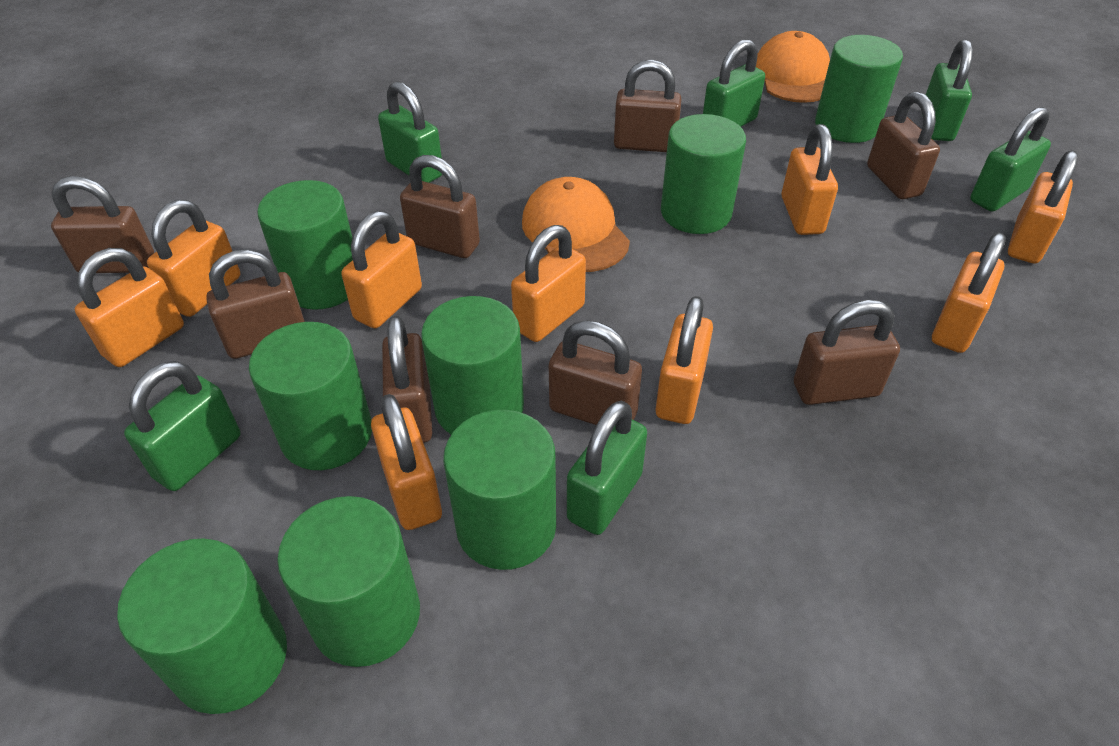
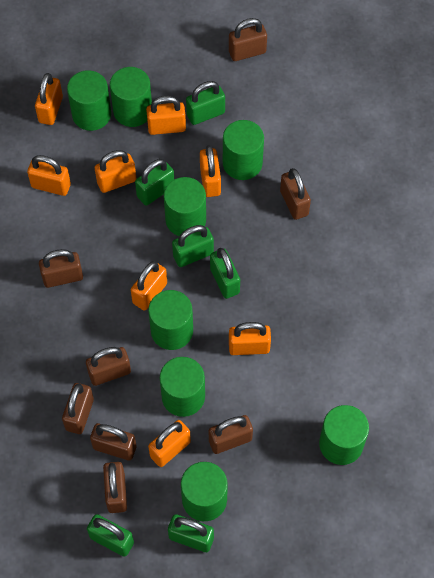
orange cap: [522,177,630,272] [756,31,830,103] = 2 -> none = 0
orange padlock: [75,248,184,367] [147,200,240,317] [341,211,422,328] [371,394,442,530] [511,225,586,342] [655,296,713,424] [781,124,838,235] [932,232,1006,353] [1008,150,1078,264] = 9 -> [27,155,71,196] [35,73,63,125] [95,150,136,193] [131,261,167,311] [146,96,186,135] [148,420,191,467] [200,145,221,197] [229,322,271,355] = 8

